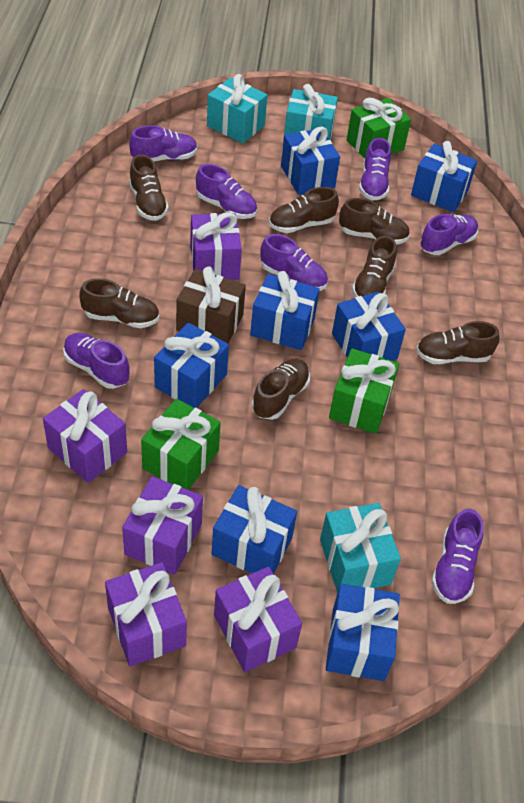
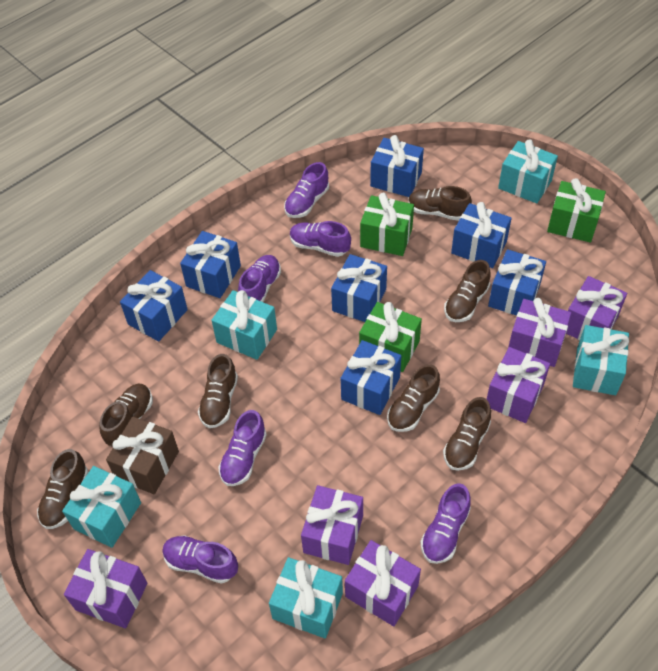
purple gift: [43,389,127,483] [105,562,187,667] [122,476,203,575] [190,212,242,280] [214,566,302,672] = 5 -> [64,549,147,628] [301,485,363,565] [345,540,421,626] [487,347,550,423] [508,298,571,367] [566,276,627,340] = 6
purple shoe: [63,333,130,389] [129,125,198,162] [196,164,257,219] [261,234,328,291] [359,138,391,200] [420,214,478,255] [432,509,484,604] = 7 -> [162,535,238,584] [218,410,267,486] [238,255,281,302] [284,162,329,218] [290,221,351,257] [420,483,471,564] = 6
turquoise gift: [207,74,267,143] [284,84,338,140] [320,503,401,593] = 3 -> [62,466,141,548] [212,290,277,360] [269,557,343,639] [498,139,558,204] [573,325,629,395] = 5

